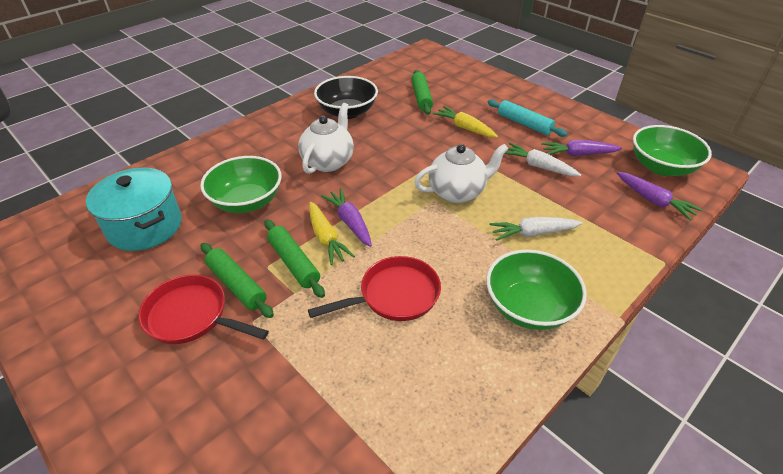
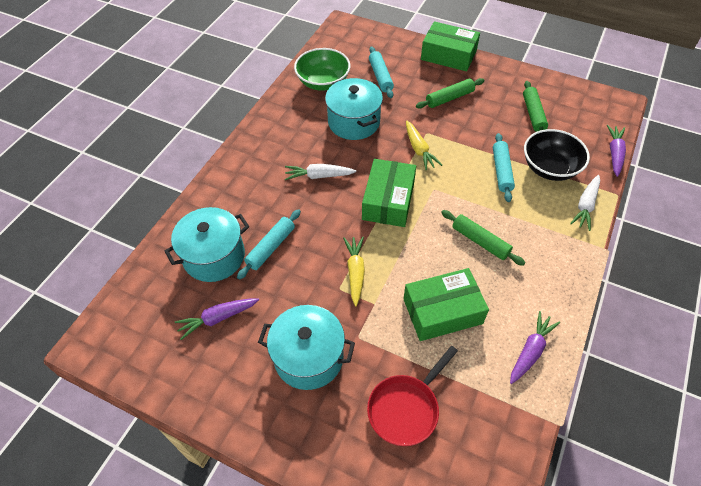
green bowl: [200,156,282,213] [486,250,587,330] [633,125,712,176] = 3 -> [294,48,350,91] = 1
green box: none = 0 -> [362,159,416,227] [403,268,489,341] [421,21,480,71] = 3
red pan: [138,275,269,344] [308,256,441,321] = 2 -> [367,346,458,446] = 1
turquoise pot: [86,167,182,251] = 1 -> [164,207,249,282] [258,305,355,390] [325,78,383,140] = 3
turquoise rolling pin: [487,99,568,137] = 1 -> [237,209,301,280] [369,47,394,98] [493,133,515,202] = 3
white teapot: [298,103,354,174] [414,144,508,203] = 2 -> none = 0

